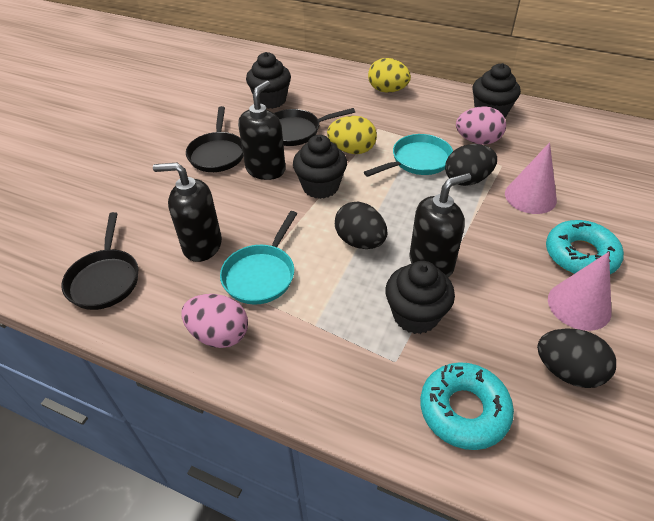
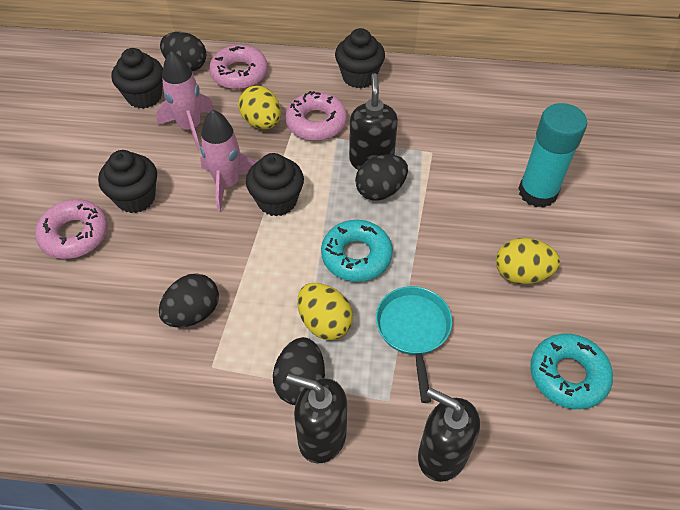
black egg: [335,202,387,249] [445,144,497,186] [537,328,616,388] = 3 -> [159,274,219,328] [160,32,206,71] [273,337,325,405] [355,154,408,201] = 4
black pan: [61,212,138,310] [186,106,243,172] [274,108,355,146] = 3 -> none = 0
pink cone: [505,142,557,214] [548,252,611,331] = 2 -> none = 0
pink donut: none = 0 -> [35,199,108,259] [209,45,268,89] [285,91,347,141] = 3
pink egg: [181,294,248,348] [456,106,506,145] = 2 -> none = 0
pink rocket: none = 0 -> [156,51,215,151] [200,110,257,212] = 2
turquoise glue stick: none = 0 -> [518,103,587,208] = 1
turquoise pan: [220,211,297,305] [364,134,453,177] = 2 -> [376,286,453,403] = 1
yellow egg: [327,116,377,154] [368,58,411,93] = 2 -> [238,86,281,129] [297,283,353,340] [496,238,560,284] = 3

